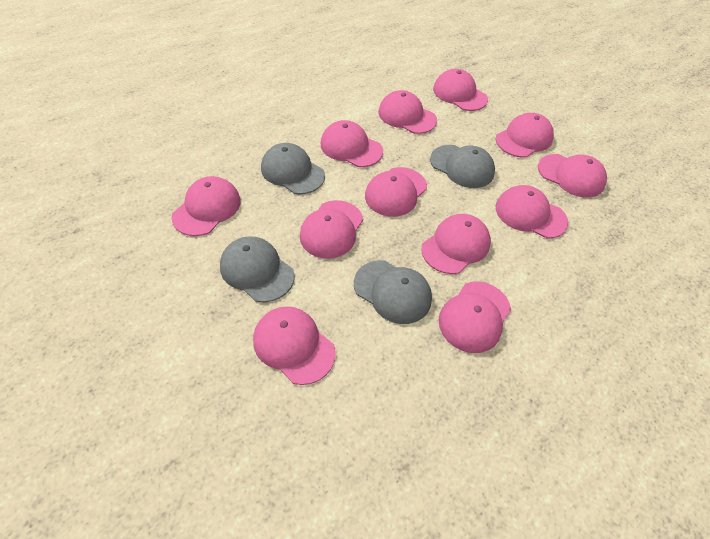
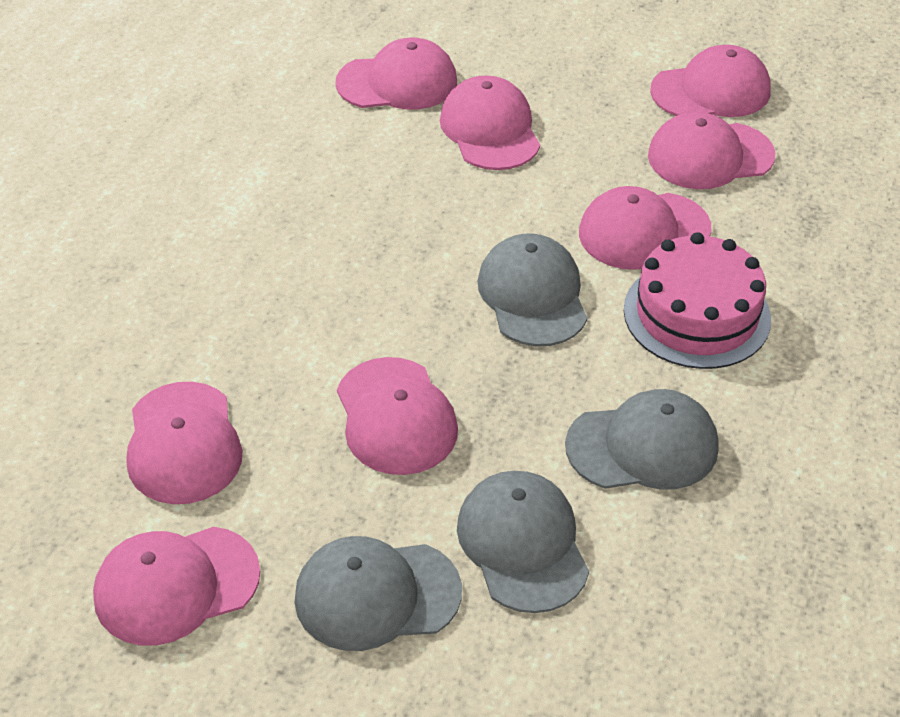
pink cake: none = 0 -> [624,232,771,369] = 1
pink cap: [171,176,241,236] [253,306,336,385] [300,200,363,259] [321,120,383,167] [365,167,427,217] [378,90,437,134] [421,214,491,274] [433,69,488,111] [438,281,511,353] [496,113,554,157] [496,185,568,238] [538,154,607,198] = 12 -> [93,527,260,646] [127,382,242,504] [336,37,457,109] [337,357,458,475] [440,75,540,170] [579,186,711,270] [648,112,776,189] [650,45,771,117] = 8

